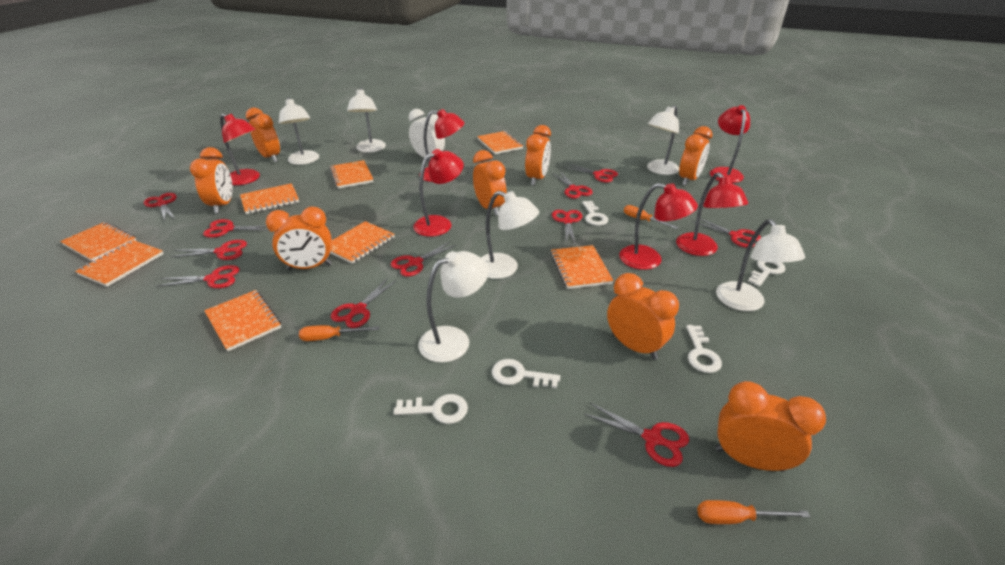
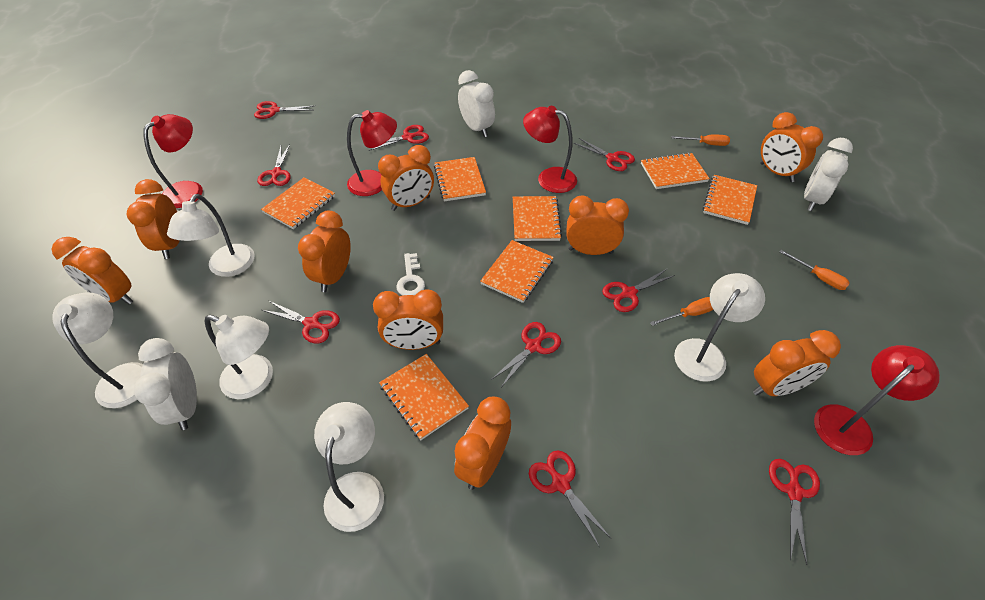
orange clock: [190,147,233,213] [246,108,280,162] [266,207,332,270] [473,150,507,216] [525,125,551,186] [607,273,679,360] [679,126,713,186] [715,381,826,472] = 8 -> [51,237,133,304] [126,179,180,259] [298,211,351,292] [373,290,443,350] [378,145,434,211] [454,397,511,490] [566,195,629,255] [753,330,841,396] [760,112,823,182] = 9
orange notebook: [60,222,137,261] [75,240,164,287] [204,290,281,351] [240,183,299,214] [330,160,373,189] [330,221,395,264] [477,131,523,154] [551,245,613,289] = 8 -> [261,177,335,229] [379,354,469,440] [434,157,486,201] [480,240,554,303] [513,196,562,241] [641,153,710,189] [703,175,757,225] = 7
red lamp: [220,114,260,185] [413,149,464,237] [419,109,465,182] [619,183,698,270] [676,172,748,256] [710,105,750,183] = 6 -> [143,114,203,208] [347,110,397,196] [523,106,577,193] [814,345,940,455] = 4
red scissors: [144,193,176,221] [158,265,240,288] [171,240,247,260] [203,219,269,238] [331,278,397,328] [391,241,456,276] [552,210,582,245] [553,172,593,199] [564,163,618,182] [584,403,689,467] [692,217,761,248] = 11 -> [254,101,314,119] [257,144,291,186] [262,301,340,343] [369,125,429,151] [491,322,561,387] [529,450,612,548] [574,138,635,171] [602,269,675,312] [769,459,820,565] = 9
white clock: [409,109,445,158] = 1 -> [134,338,197,430] [458,70,495,137] [804,138,853,211] = 3
white key: [393,394,468,424] [492,359,560,388] [582,201,608,226] [686,325,722,373] [748,261,785,287] = 5 -> [396,253,425,296] = 1
white lamp: [278,97,319,165] [347,88,386,153] [418,251,489,363] [481,191,539,279] [647,105,679,175] [716,219,805,311] = 6 -> [52,292,143,408] [167,194,255,277] [204,315,273,399] [314,402,384,532] [674,273,765,382] = 5

